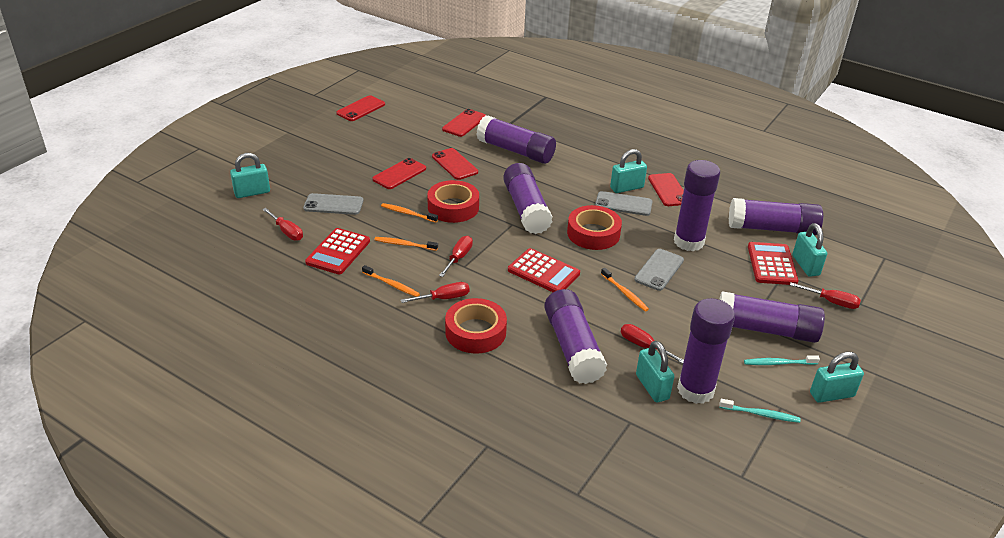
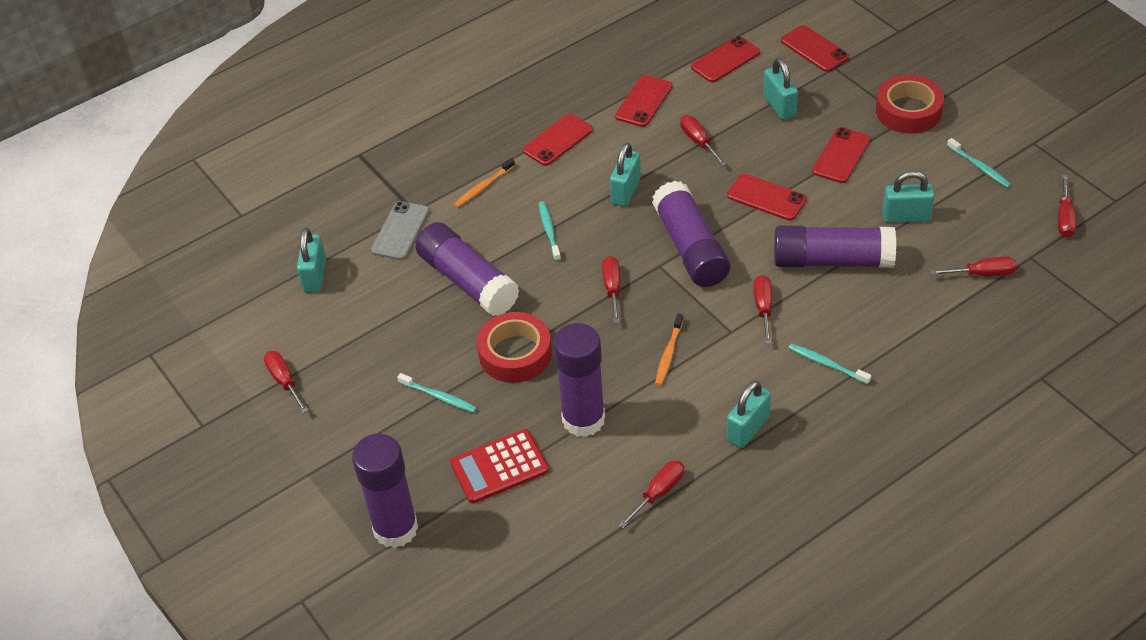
grey phone: [303,193,363,215] [595,191,653,216] [634,249,684,291] = 3 -> [371,201,429,260] = 1
orange toothbrush: [362,265,420,297] [374,237,438,251] [381,203,438,223] [601,268,649,312] = 4 -> [454,158,515,207] [655,313,683,386] = 2
purple glue stick: [476,115,556,164] [503,163,553,234] [544,289,607,384] [674,160,720,251] [677,298,735,404] [719,291,825,343] [729,198,823,235] = 7 -> [352,434,418,548] [415,222,520,316] [553,323,605,437] [652,181,730,287] [774,226,896,268] = 5
red calculator: [305,228,370,274] [508,248,580,292] [748,242,798,285] = 3 -> [450,429,549,503] = 1
red phone: [336,95,385,121] [372,158,426,189] [432,148,478,180] [442,109,486,137] [648,173,684,206] = 5 -> [523,114,593,166] [615,75,672,127] [691,36,760,82] [727,174,807,221] [781,25,849,72] [812,127,870,183] = 6
red screwdriver: [262,208,303,241] [401,282,469,303] [439,236,473,277] [621,324,684,364] [790,283,861,309] = 5 -> [264,351,309,413] [602,256,620,323] [619,461,684,528] [680,115,726,166] [753,275,772,344] [930,257,1017,276] [1058,175,1077,237] = 7
red tape: [427,180,479,223] [445,298,507,354] [567,205,622,250] = 3 -> [477,312,552,383] [876,75,944,134] = 2
turquoise toothbrush: [719,399,801,423] [744,355,820,365] = 2 -> [397,373,477,413] [539,201,561,261] [788,343,871,384] [947,138,1011,188] = 4

